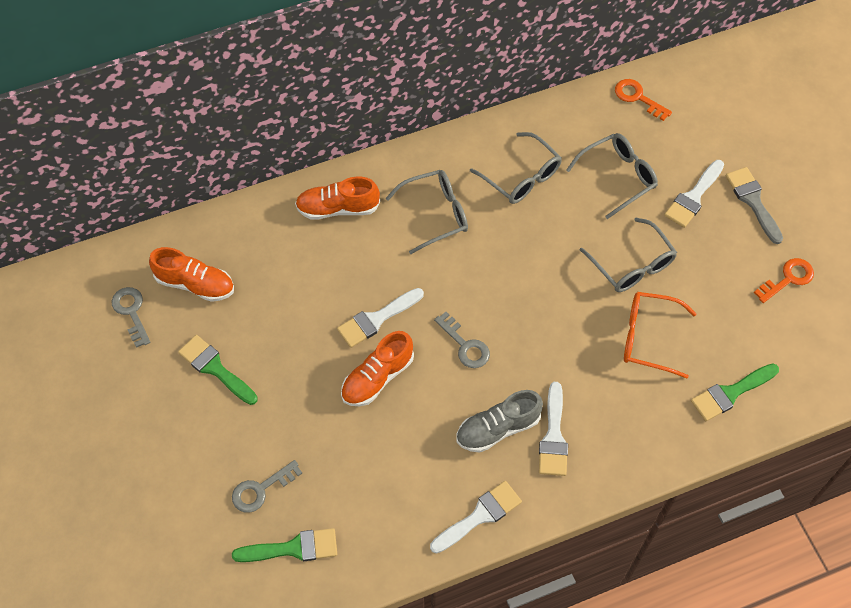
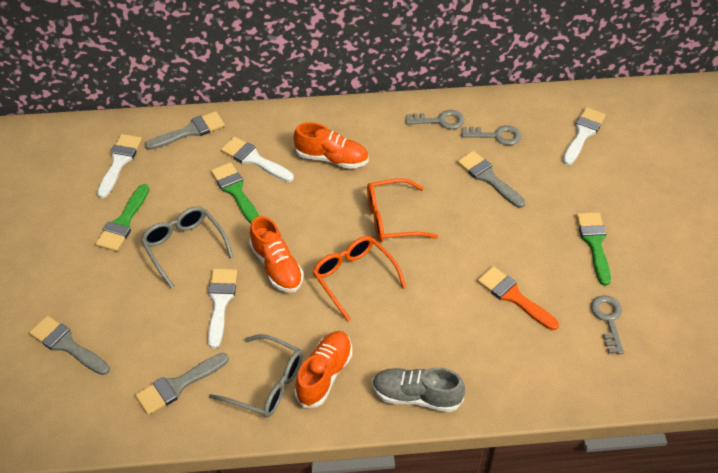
grey brush: [726,167,783,244] = 1 -> [29,316,110,375] [135,353,229,415] [145,111,225,150] [457,151,525,208] = 4
grey glasses: [385,170,468,254] [470,132,562,204] [566,133,658,219] [580,218,677,292] = 4 -> [141,206,233,288] [209,334,303,418] = 2
orange brush: none = 0 -> [478,266,559,330] = 1
orange glasses: [624,292,697,379] = 1 -> [313,236,406,321] [367,178,438,242] = 2
orange key: [615,79,672,121] [754,258,814,303] = 2 -> none = 0

